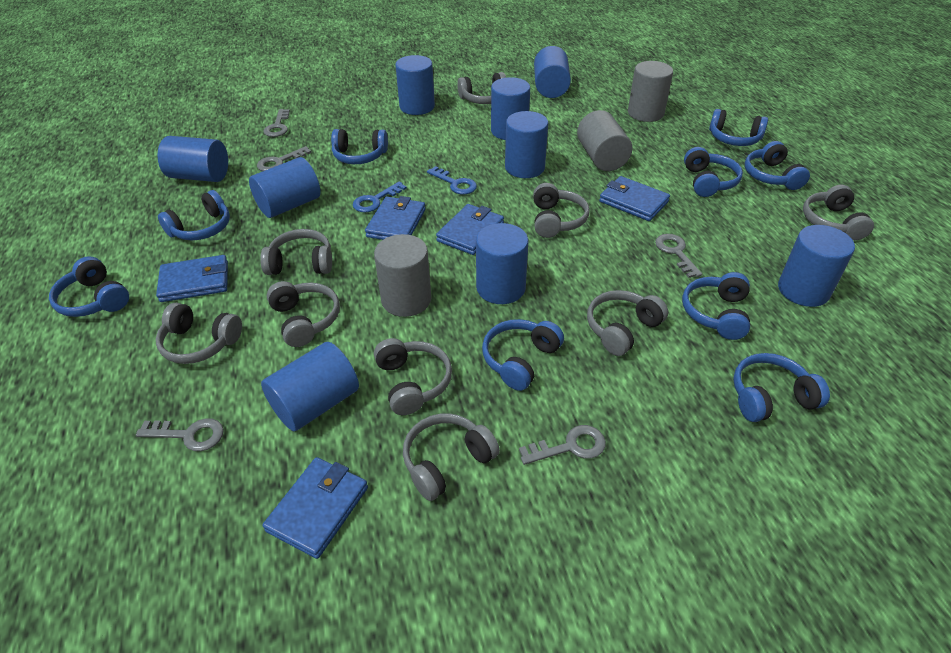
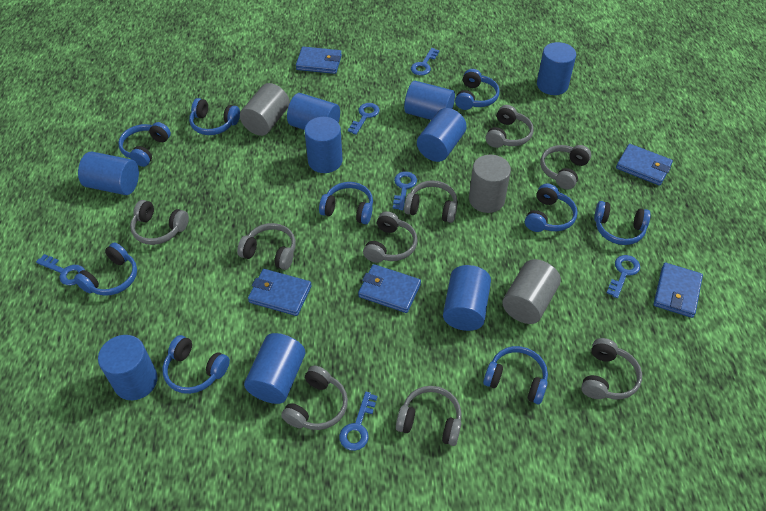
blue key: [353,182,407,213] [427,166,477,194] = 2 -> [36,254,85,285] [339,392,378,451] [348,103,379,135] [393,171,417,210] [411,48,439,76] [607,255,640,298] = 6
grey key: [136,418,224,451] [257,146,311,171] [263,109,290,137] [519,425,606,465] [655,234,702,278] = 5 -> none = 0

